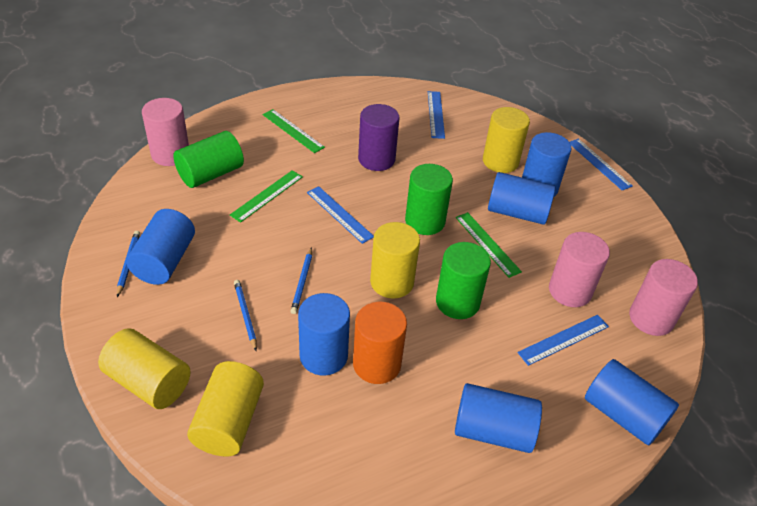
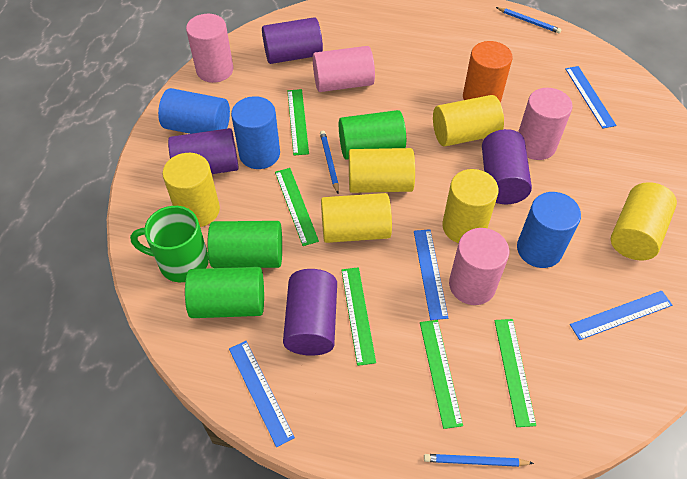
blue cylinder: [126,209,195,285] [298,293,350,376] [455,383,542,453] [488,172,556,225] [522,132,572,197] [585,359,679,445] = 6 -> [158,88,230,134] [231,96,280,169] [517,192,581,268] = 3
green mug: none = 0 -> [130,206,209,282] = 1
green ruler: [230,170,303,222] [263,109,325,153] [455,212,522,278] = 3 -> [275,168,319,246] [288,89,309,156] [341,267,376,366] [420,320,463,429] [494,319,536,427] = 5
pink cylinder: [142,98,189,166] [549,232,610,307] [629,259,698,336] = 3 -> [186,14,234,83] [313,46,375,92] [449,228,509,305] [518,88,573,160] = 4
purple cylinder: [358,104,399,171] = 1 -> [168,128,239,174] [262,17,323,64] [283,269,337,356] [482,129,532,204] = 4
yellow cylinder: [98,328,190,409] [187,361,264,457] [370,222,420,299] [483,107,530,173] = 4 -> [162,153,220,227] [321,193,392,243] [349,148,415,193] [433,95,504,147] [442,169,499,243] [611,182,677,260] = 6

